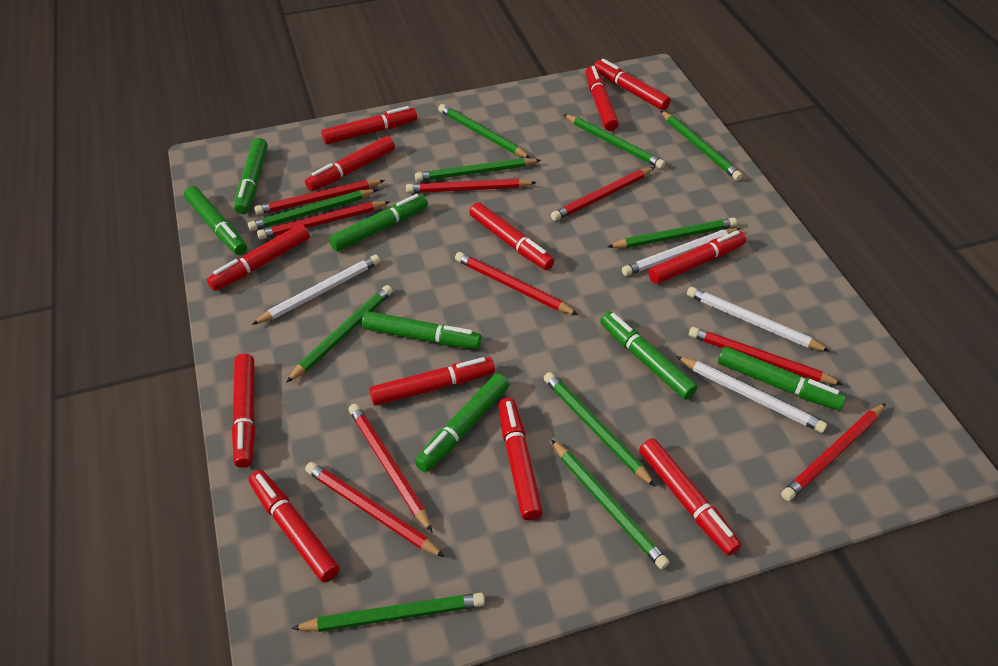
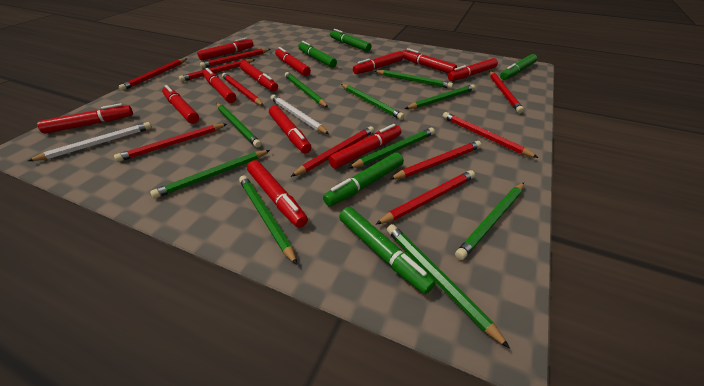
green marker: [184,186,247,255] [234,138,268,214] [329,194,428,252] [362,311,482,349] [415,373,509,472] [600,312,698,400] [718,346,846,411] = 7 -> [298,41,337,68] [323,152,404,207] [330,29,372,52] [339,207,435,294] [500,54,537,80] = 5
red pencil: [254,180,385,215] [257,201,390,239] [305,462,445,557] [349,404,432,532] [406,179,537,193] [455,252,578,315] [551,167,655,221] [689,327,843,385] [781,403,886,501] = 9 -> [114,124,227,162] [119,58,187,91] [179,59,255,82] [200,49,271,68] [222,73,264,106] [290,126,374,177] [375,170,475,225] [390,141,481,179] [443,112,538,158] [489,71,524,113] = 10
white pencil: [252,255,380,325] [622,228,741,276] [676,356,827,433] [687,287,830,352] = 4 -> [28,122,152,161] [271,95,329,134] = 2

